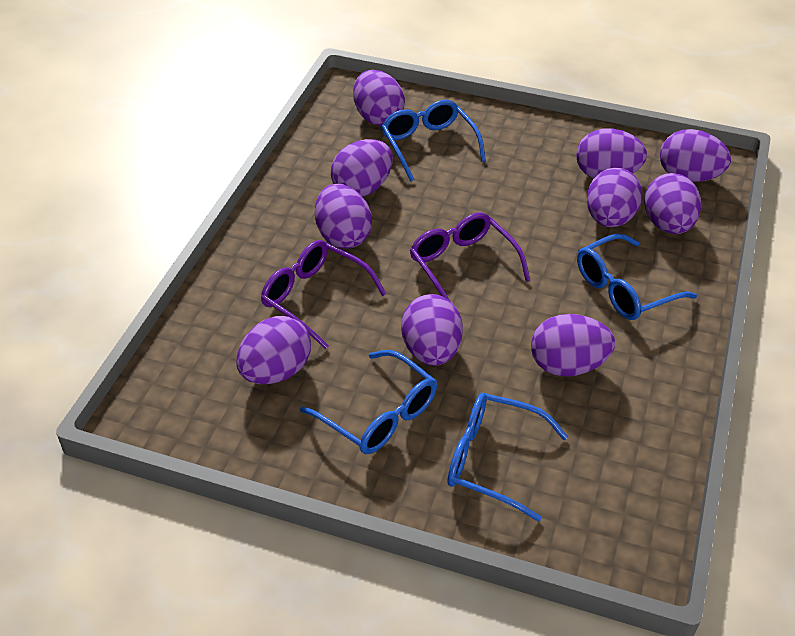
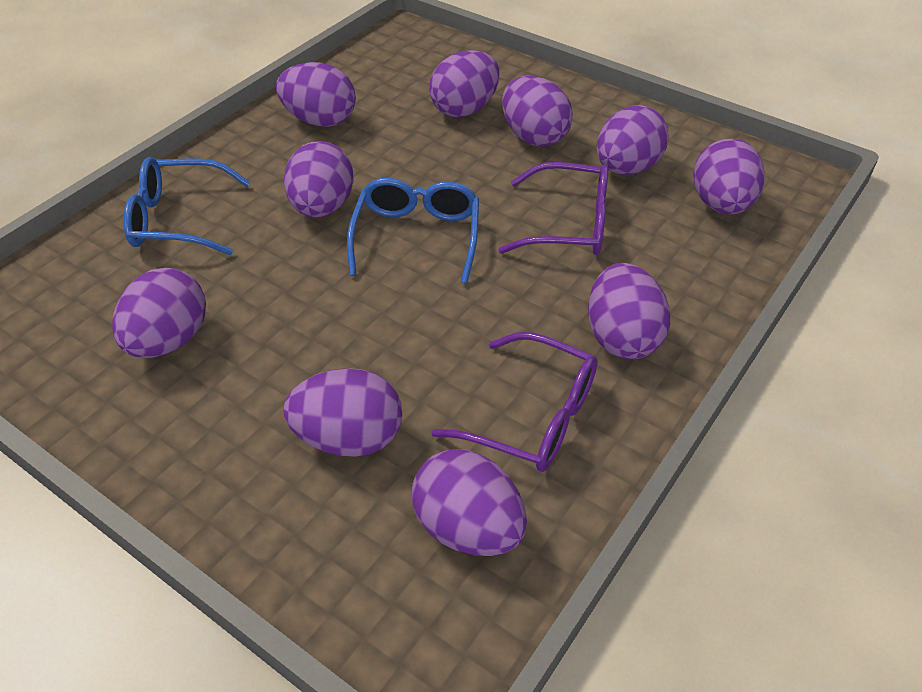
blue glasses: [300,350,437,454] [381,99,486,181] [447,393,568,522] [577,233,697,320] = 4 -> [123,157,251,255] [347,178,479,284] = 2

